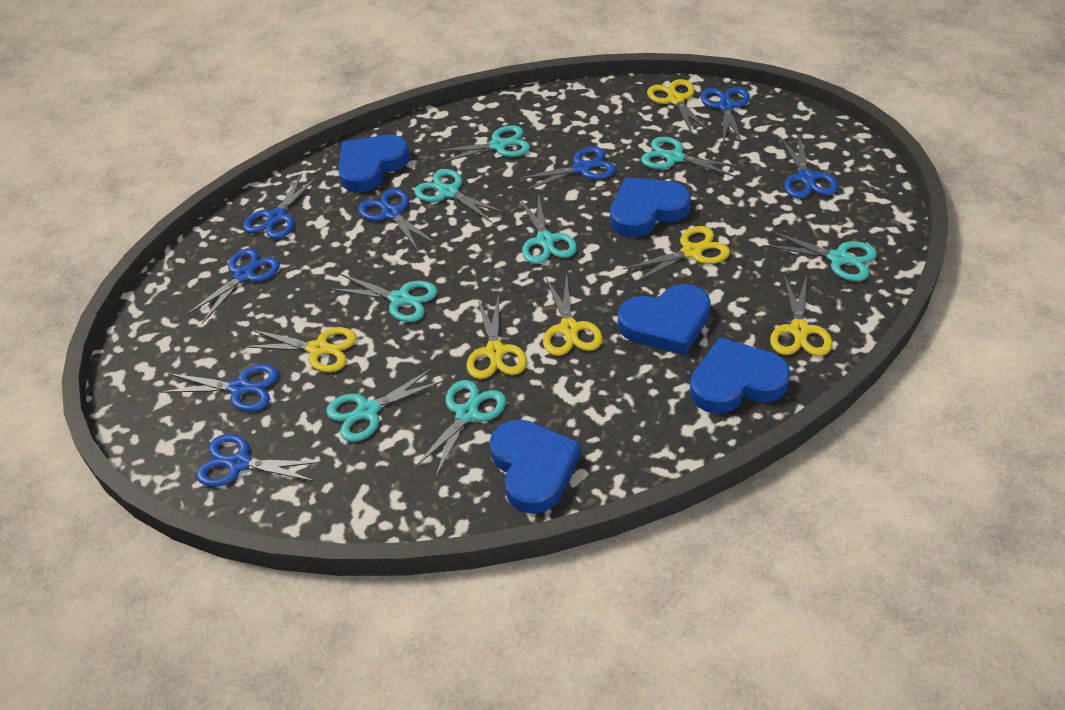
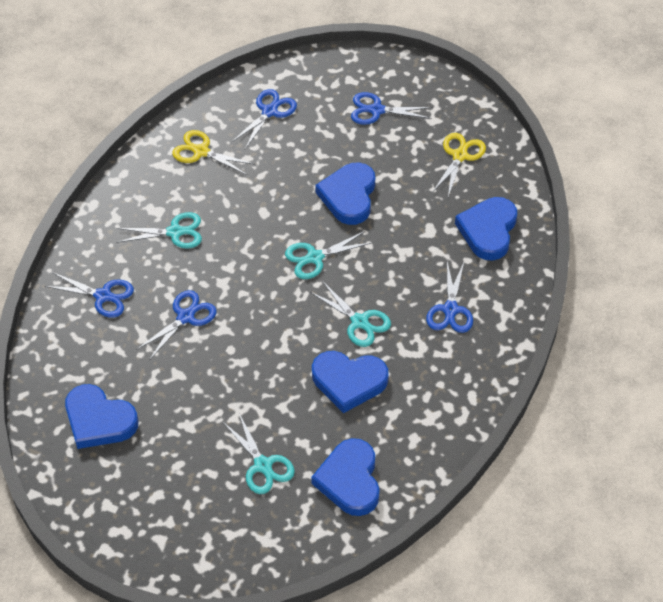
blue scissors: [161,364,279,412] [186,248,280,324] [196,434,323,487] [243,173,318,239] [358,188,437,252] [516,147,616,192] [701,87,750,145] [780,134,838,199] = 8 -> [45,272,134,318] [136,290,217,360] [232,89,297,149] [351,92,433,125] [426,262,473,333] = 5
turquoise scissors: [326,367,444,442] [330,274,437,322] [414,169,506,223] [414,380,506,478] [433,125,530,164] [519,193,577,264] [641,137,742,177] [764,231,877,281] = 8 -> [116,212,202,249] [223,414,295,494] [285,231,373,279] [310,281,391,347] = 4
yellow scissors: [243,327,357,372] [466,294,527,379] [543,274,603,356] [623,226,730,283] [647,79,710,136] [770,274,832,356] = 6 -> [172,130,255,175] [432,133,486,197] = 2

